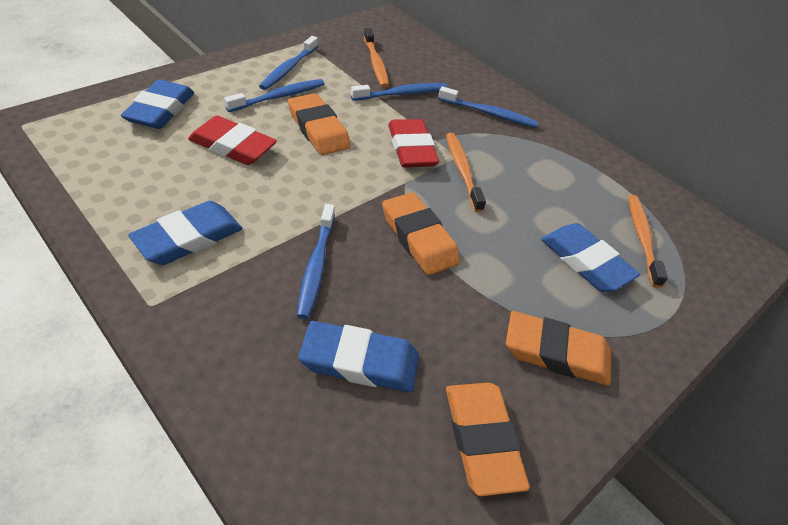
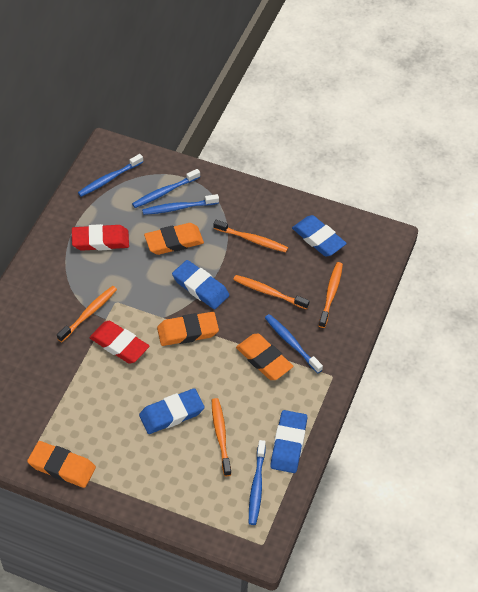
orange toothbrush: [364,28,389,88] [446,133,486,212] [628,195,668,288] = 3 -> [57,286,117,342] [212,398,231,476] [213,220,288,252] [233,275,309,310] [319,262,343,328] = 5

